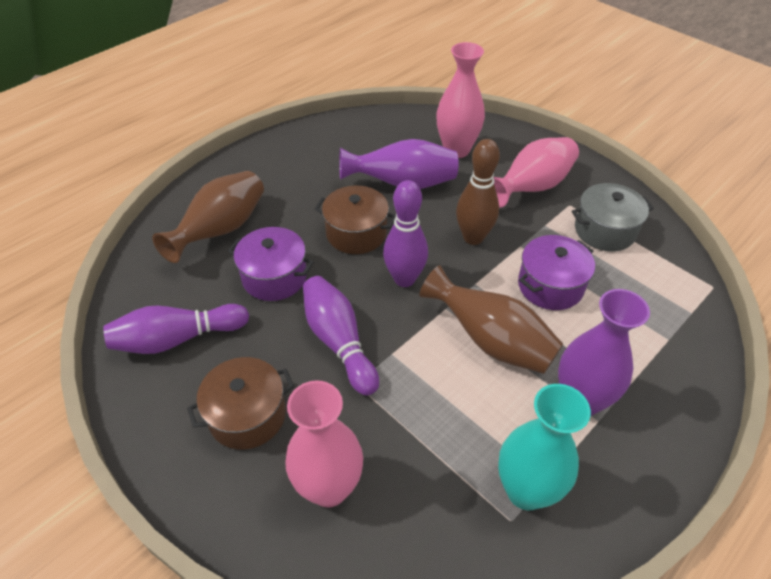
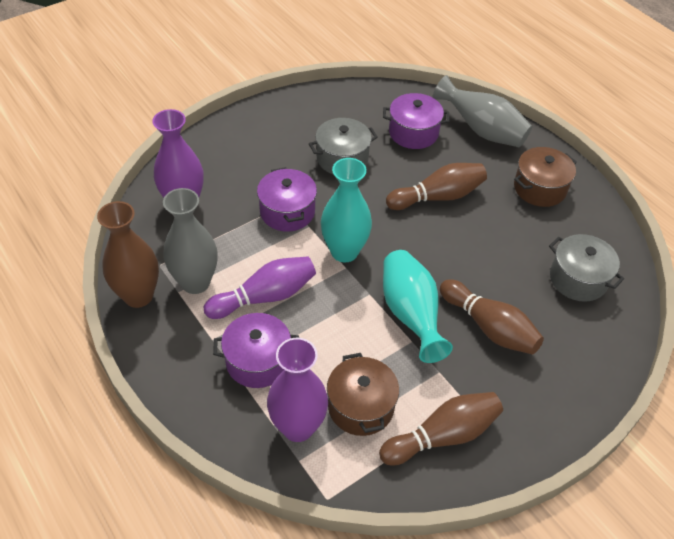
brown bowling pin: [456,139,500,245] = 1 -> [379,392,503,465] [386,163,487,210] [440,279,544,355] = 3
brown vase: [152,171,264,263] [420,265,563,374] = 2 -> [97,201,159,308] = 1
grey pot: [572,183,654,252] = 1 -> [309,118,378,174] [549,234,624,302] = 2
grey vase: none = 0 -> [163,188,218,294] [433,75,532,147] = 2
pink vase: [285,380,363,507] [436,42,485,158] [493,137,579,208] = 3 -> none = 0
purple bowling pin: [103,304,249,354] [303,276,379,396] [383,180,428,287] = 3 -> [204,256,316,319] = 1
purple pot: [228,227,314,301] [518,235,595,310] = 2 -> [213,313,299,388] [257,167,317,232] [383,93,450,149] = 3
turquoise vase: [498,384,591,510] = 1 -> [321,158,372,262] [383,250,453,363] = 2

